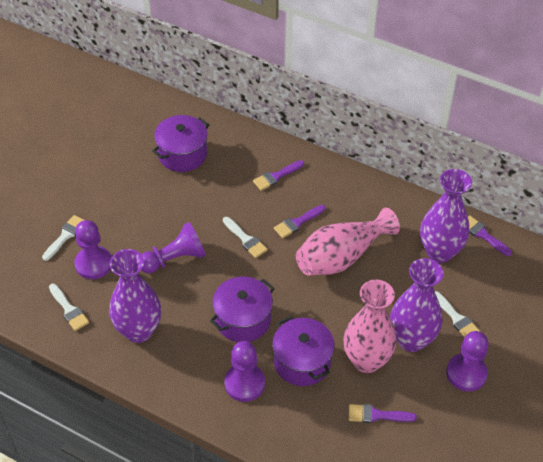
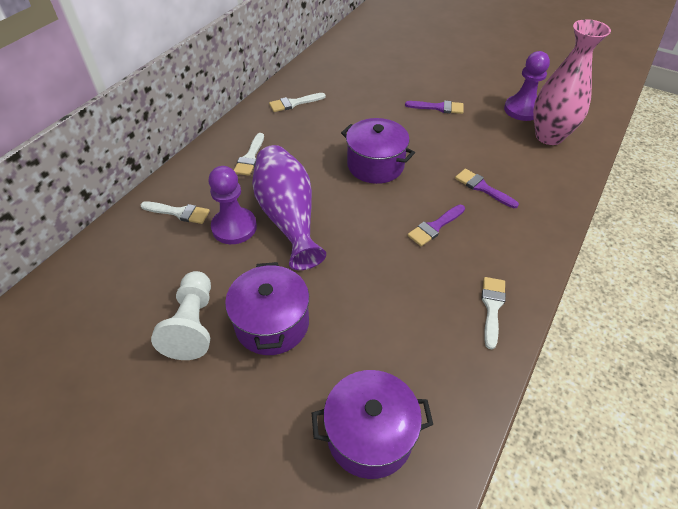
pink vase: [296,207,400,276] [343,279,397,373] = 2 -> [533,19,611,145] = 1
purple brush: [253,160,304,191] [274,205,326,238] [349,404,417,423] [468,215,512,256] = 4 -> [405,101,464,114] [408,205,465,246] [455,169,519,208] = 3
purple pawn: [74,220,112,279] [141,222,205,273] [224,341,265,402] [446,331,489,391] = 4 -> [209,166,257,244] [504,51,550,121] = 2
purple vase: [109,249,161,343] [390,258,444,352] [420,169,472,263] = 3 -> [252,145,326,270] = 1
white pawn: none = 0 -> [151,271,211,360] = 1

